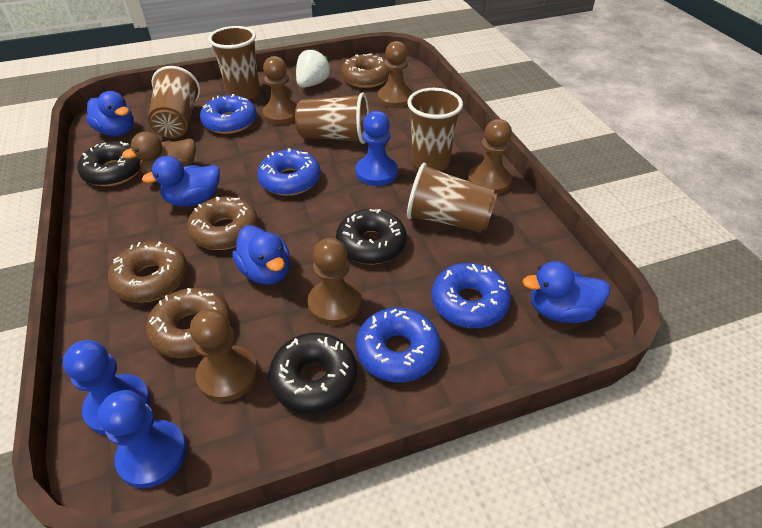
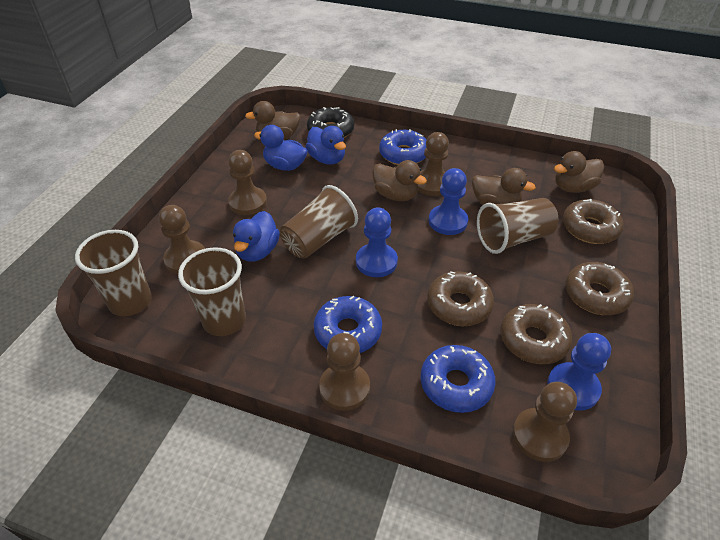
black donut: [77,141,141,186] [268,333,357,413] [336,209,407,264] = 3 -> [307,107,354,138] = 1
blue donut: [200,94,257,134] [257,148,321,196] [356,307,441,383] [431,263,511,328] = 4 -> [314,296,382,353] [379,129,427,165] [421,345,496,413] = 3
blue duck: [86,91,134,136] [142,156,220,207] [232,225,290,285] [522,261,610,323] = 4 -> [233,211,280,262] [254,125,308,171] [305,126,346,165] = 3
brown cup: [148,66,200,138] [208,26,260,100] [295,92,369,144] [407,88,463,171] [407,163,497,233] = 5 -> [75,230,151,316] [178,247,246,336] [280,185,358,259] [477,198,558,254] = 4
brown duck: [122,132,196,175] = 1 -> [245,101,300,140] [372,160,427,201] [472,168,536,205] [554,151,604,193] = 4
white strawberry: [296,48,331,88] = 1 -> none = 0

